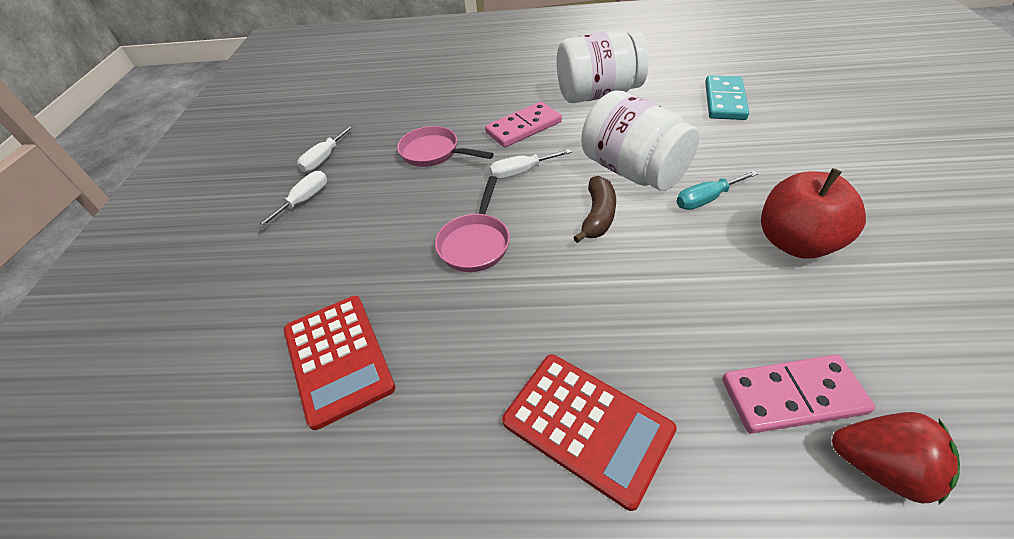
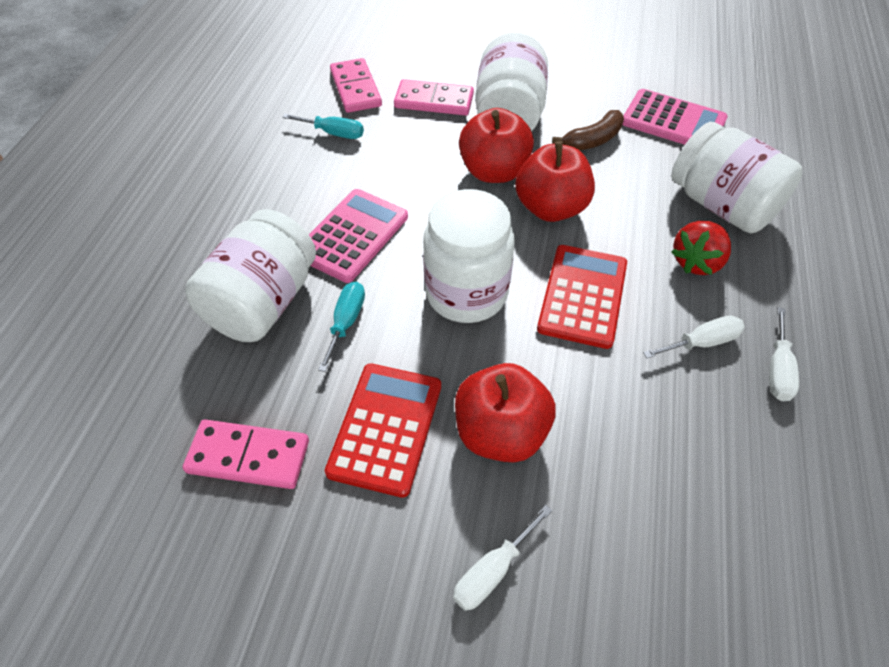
pink calculator: none = 0 -> [309,189,408,283] [623,89,728,145] = 2
pink domino: [485,102,562,147] [722,355,875,434] = 2 -> [183,419,309,489] [330,58,382,113] [394,79,474,116] = 3
pink pan: [397,126,494,167] [435,176,510,272] = 2 -> none = 0
red apple: [761,168,866,259] = 1 -> [455,363,556,463] [459,108,534,183] [515,141,595,222] = 3
turquoise domino: [705,75,749,120] = 1 -> none = 0
turquoise screwdriver: [676,170,758,210] = 1 -> [282,114,364,139] [318,282,365,372] = 2
white jar: [557,30,649,103] [581,90,700,191] = 2 -> [185,209,316,342] [423,189,515,323] [475,33,548,131] [671,122,803,233] = 4

